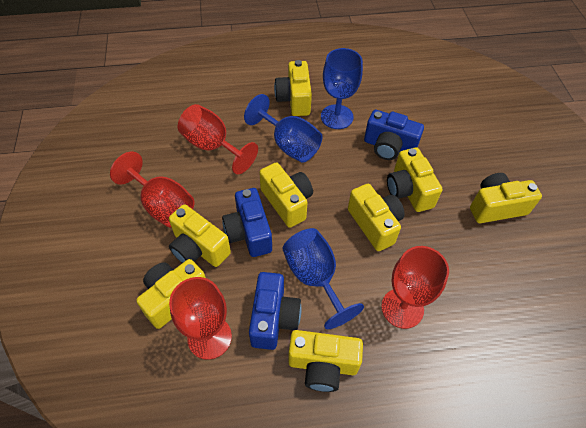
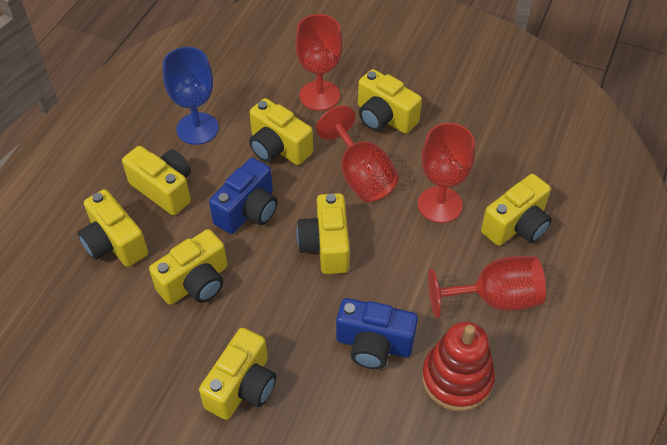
blue camera: [222,188,272,257] [249,272,301,350] [364,110,424,160] = 3 -> [209,158,278,234] [336,298,418,369] = 2
blue goblet: [244,94,323,163] [283,228,364,329] [321,48,363,129] = 3 -> [163,47,219,145] = 1
red stacking toy: none = 0 -> [422,322,495,411] = 1

